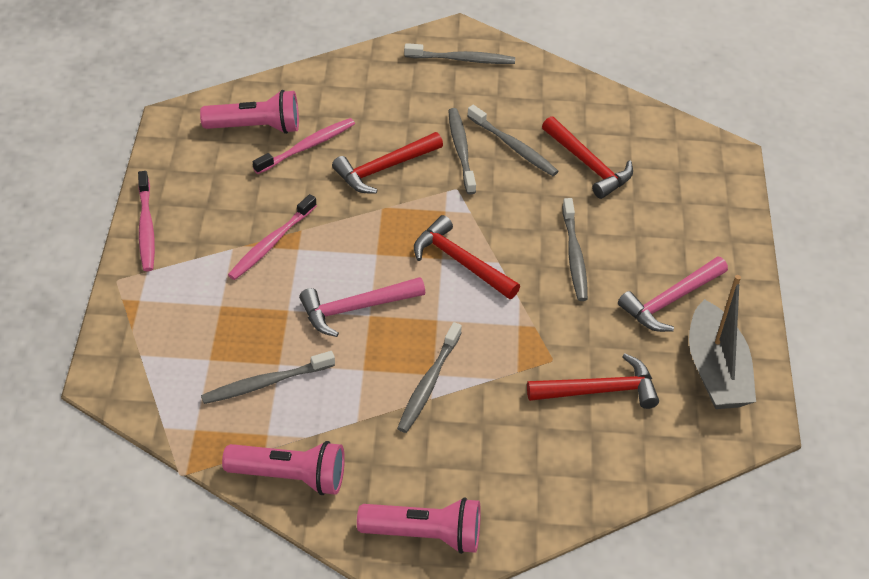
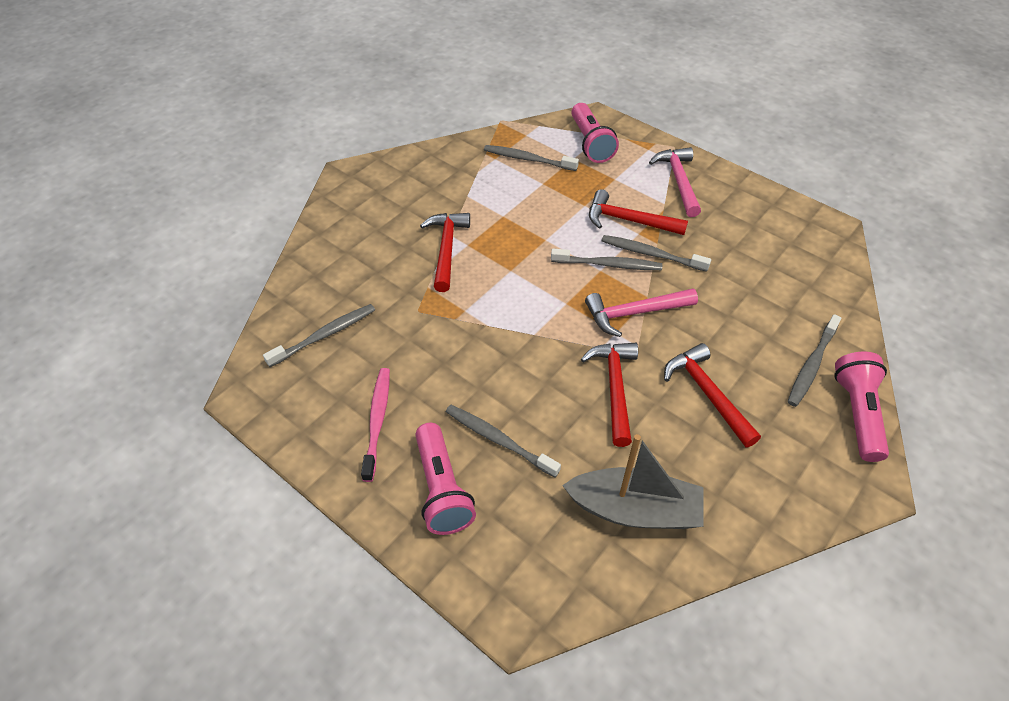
pink toothbrush: [138,171,155,271] [228,194,317,280] [253,118,355,174] = 3 -> [361,368,390,482] = 1

